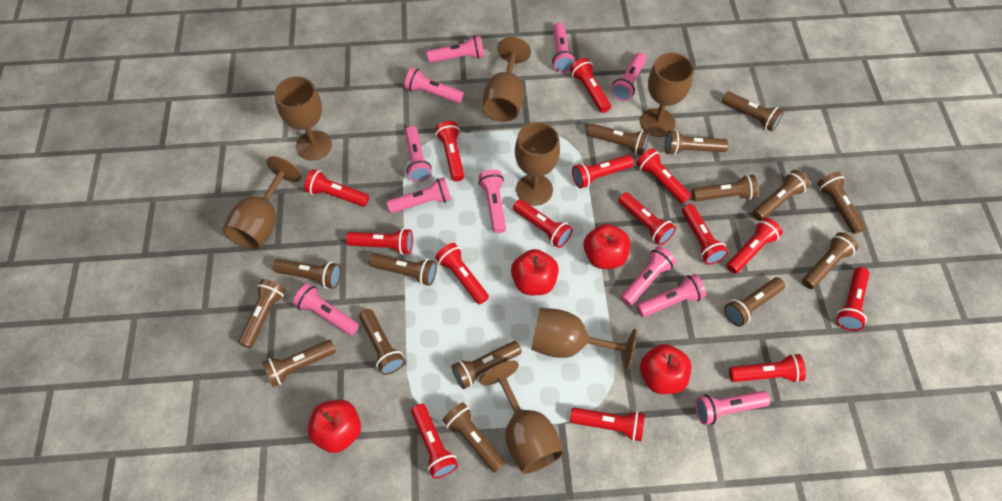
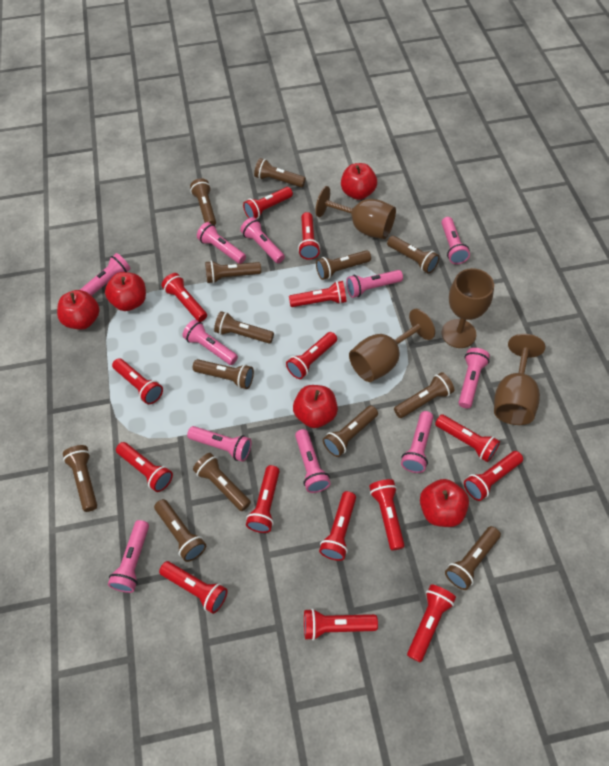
brown flashlight: [238,279,286,348] [262,340,336,387] [273,259,341,289] [359,309,405,375] [369,254,437,286] [442,402,505,473] [452,341,522,389] [587,124,649,155] [665,130,728,155] [691,174,758,201] [722,92,784,131] [724,277,785,327] [753,170,810,221] [802,232,858,289] [817,172,866,234] = 15 -> [63,445,97,512] [154,499,206,562] [190,178,216,225] [193,359,254,389] [193,453,251,511] [205,261,261,283] [214,311,274,344] [254,158,306,187] [316,250,371,280] [323,406,378,457] [387,236,440,274] [394,372,454,418] [445,526,501,590] = 13
brown goblet: [223,156,301,250] [274,76,332,161] [479,360,564,474] [483,37,531,122] [515,122,560,206] [531,308,636,370] [640,53,694,137] = 7 -> [315,186,396,239] [349,309,435,382] [442,268,494,348] [494,334,545,425] = 4
red apple: [307,400,361,453] [511,249,559,295] [584,224,630,269] [640,344,691,394] = 4 -> [57,290,99,330] [105,272,146,311] [293,385,338,428] [341,163,377,200] [420,479,469,527] = 5

